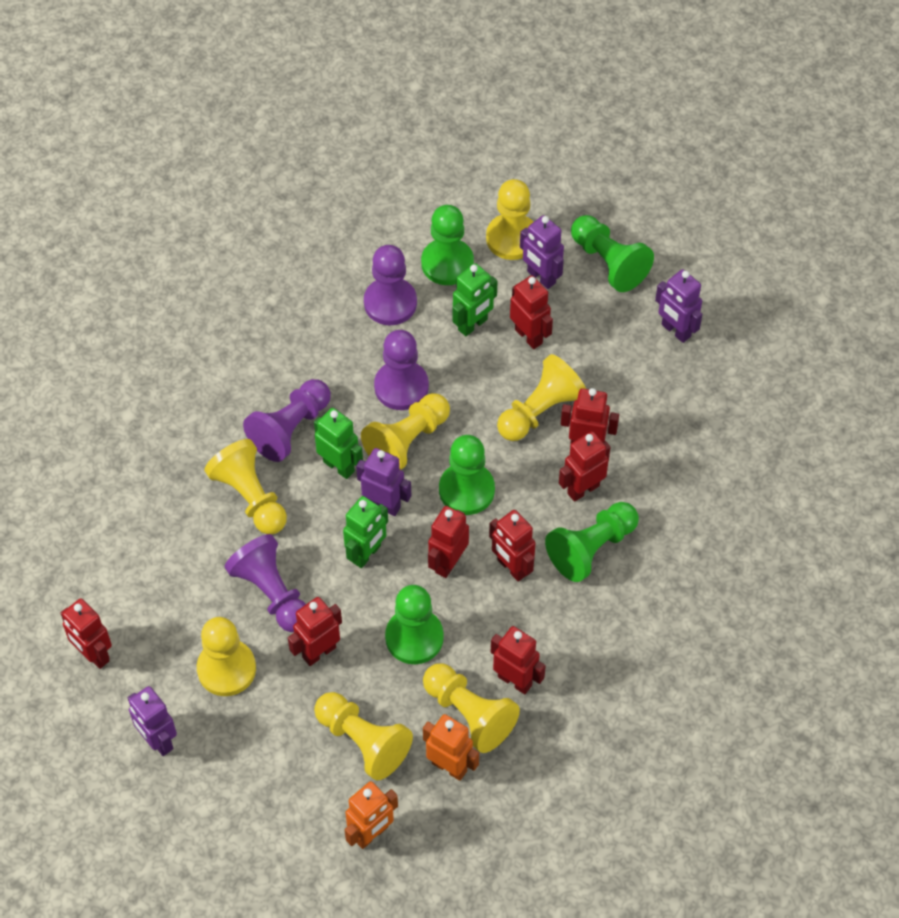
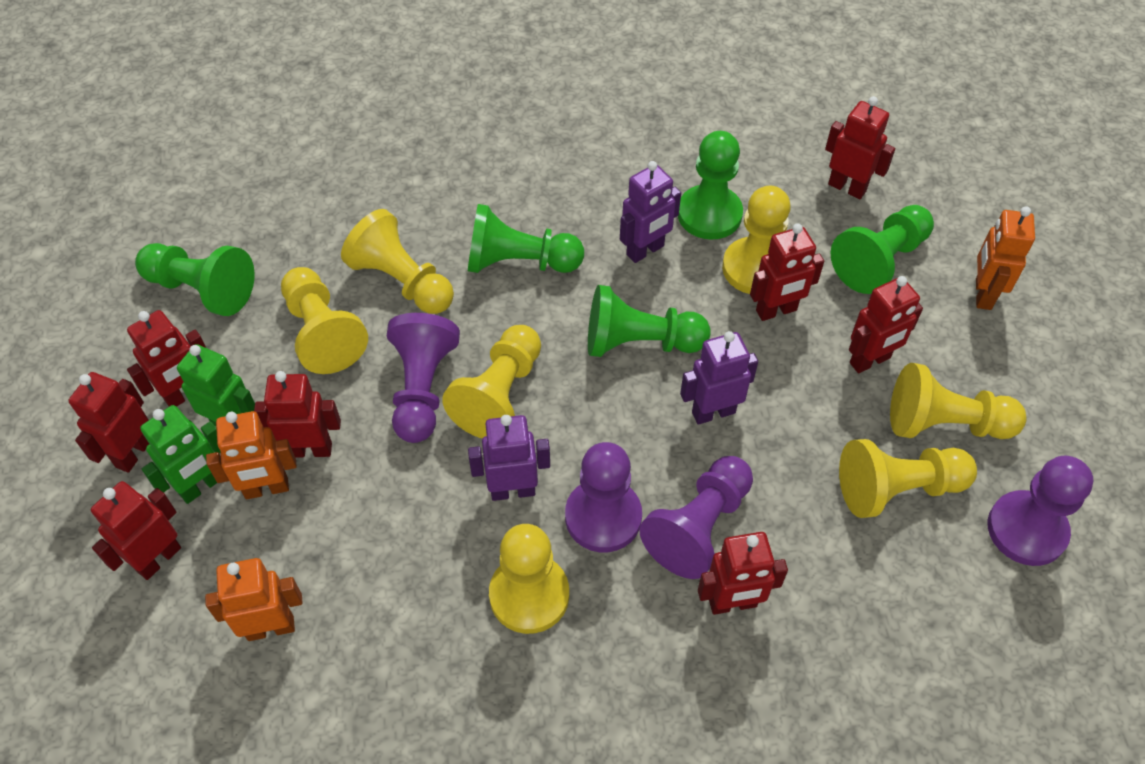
green robot: [314,408,363,479] [343,496,388,568] [453,263,498,336] = 3 -> [140,405,221,504] [177,344,255,426] = 2
orange robot: [344,781,398,849] [423,714,479,781] = 2 -> [205,558,303,641] [206,411,297,499] [976,206,1035,310] = 3
purple robot: [128,686,177,756] [356,448,411,516] [520,215,564,289] [655,269,702,343] = 4 -> [468,415,550,501] [620,161,681,263] [680,331,758,425] = 3

